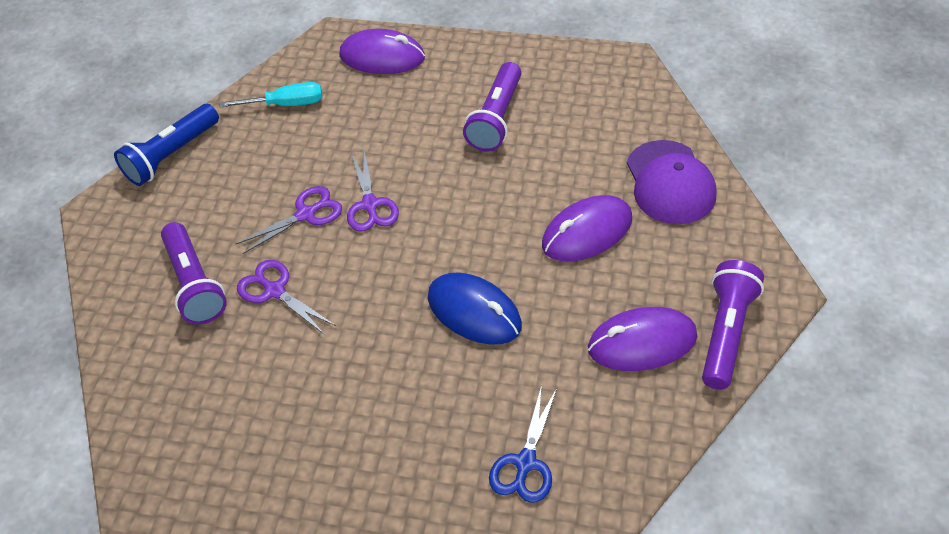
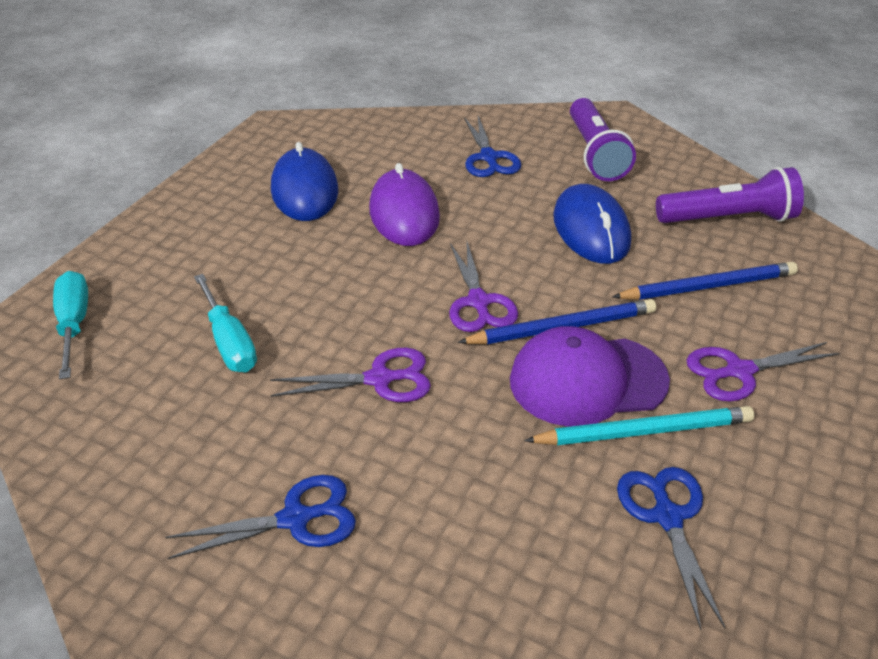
blue flashlight: [114,104,219,186] = 1 -> none = 0
blue mouse: [428,273,522,345] = 1 -> [271,142,338,221] [553,184,631,264] = 2
blue pencil: none = 0 -> [458,299,656,344] [612,262,798,300] = 2
blue scissors: [489,385,557,503] = 1 -> [165,475,356,559] [464,116,521,177] [617,467,725,630] = 3
purple flashlight: [161,222,227,324] [463,62,521,152] [702,260,764,390] = 3 -> [570,98,636,181] [656,167,804,223] = 2
purple mouse: [339,29,425,74] [542,195,632,262] [588,307,697,371] = 3 -> [369,163,440,246] = 1
turquoise pencil: none = 0 -> [524,406,754,445] = 1
turquoise screwdriver: [220,82,323,107] = 1 -> [53,271,88,379] [194,274,257,372] = 2

